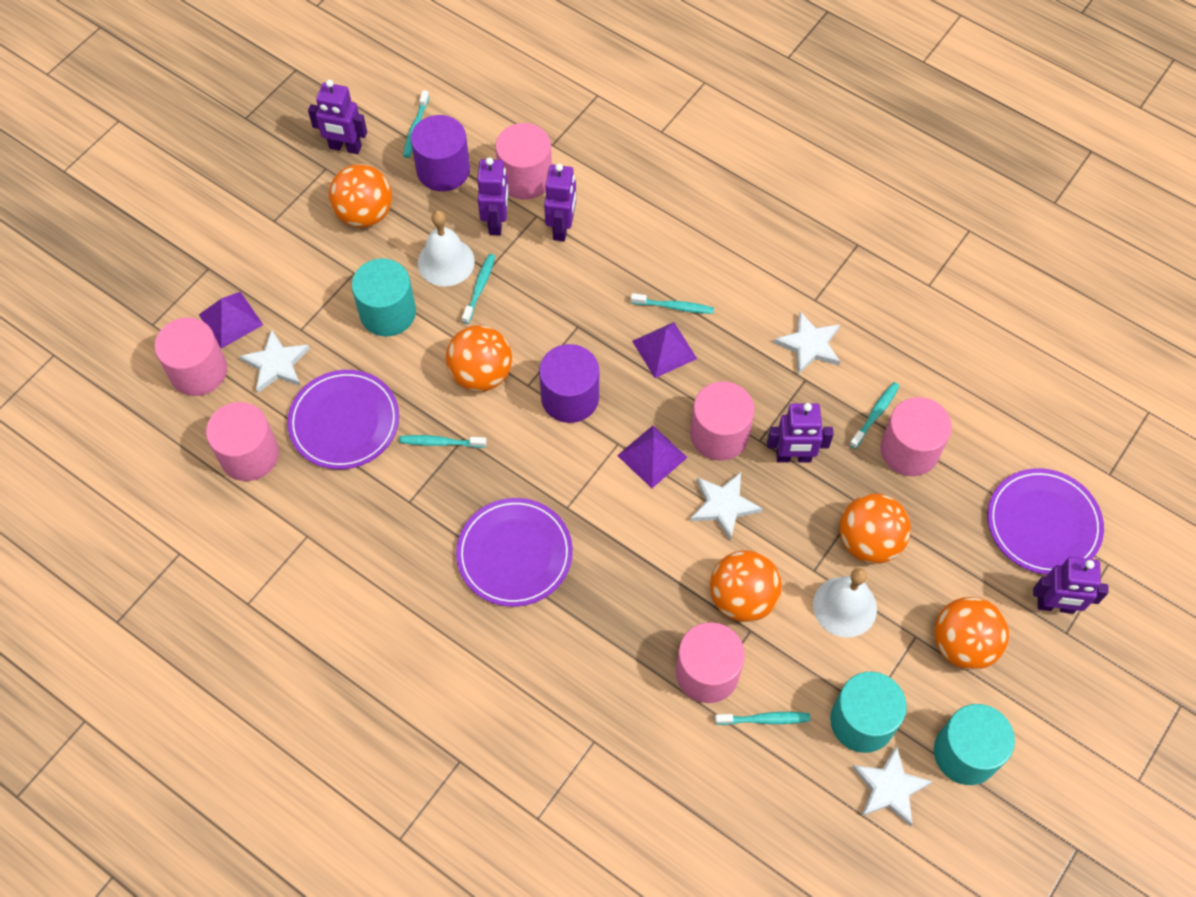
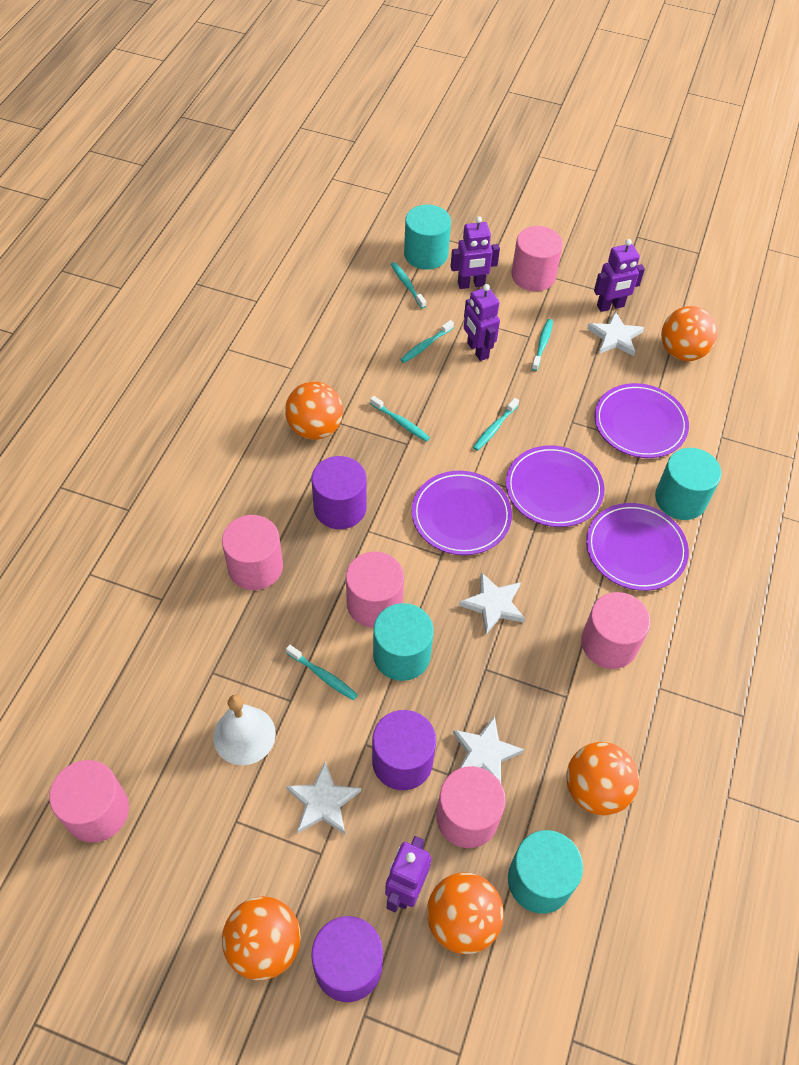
purple cylinder: [411,115,470,191] [539,344,599,423] = 2 -> [311,916,383,1002] [312,456,367,529] [372,710,436,790] = 3
purple plate: [287,370,399,469] [456,498,573,607] [987,468,1104,575] = 3 -> [412,471,512,555] [506,445,604,527] [586,503,689,591] [594,383,689,458] = 4
purple pyramid: [199,292,263,349] [617,425,688,488] [632,322,697,378] = 3 -> none = 0
purple robot: [308,80,367,154] [477,157,509,235] [544,164,576,241] [767,403,834,463] [1033,557,1109,614] = 5 -> [385,836,431,913] [450,216,500,289] [464,284,500,361] [594,239,645,312] = 4
turquoise cylinder: [351,258,416,337] [830,672,907,753] [934,704,1015,785] = 3 -> [373,603,434,681] [404,205,451,270] [508,830,583,914] [655,448,722,520] = 4
white bell: [418,210,475,287] [813,568,877,638] = 2 -> [213,694,276,765] = 1

